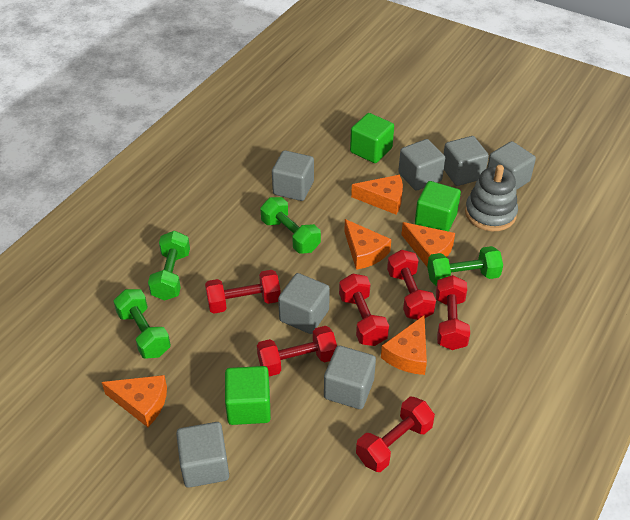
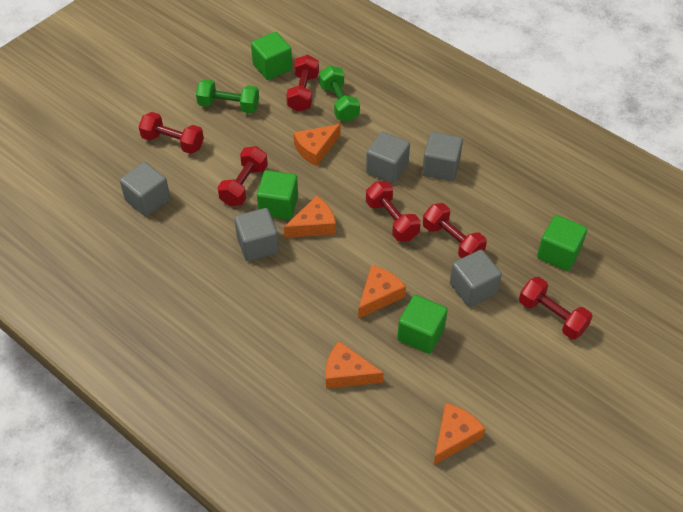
green cube: [225,366,271,425] [350,113,394,163] [415,181,461,232] = 3 -> [251,32,292,80] [257,170,298,220] [397,295,448,354] [537,215,587,271] = 4
green dumbbell: [114,289,171,358] [148,231,190,301] [260,197,321,254] [427,246,503,286] = 4 -> [196,79,259,113] [319,66,360,122] = 2
grey cube: [176,422,229,488] [272,150,314,201] [278,273,330,334] [324,346,376,409] [398,139,445,191] [444,136,489,186] [487,141,536,190] = 7 -> [120,162,170,217] [234,208,279,261] [366,131,410,184] [422,132,463,181] [450,250,502,307] = 5
grey stacking toy: [465,165,518,231] = 1 -> none = 0

